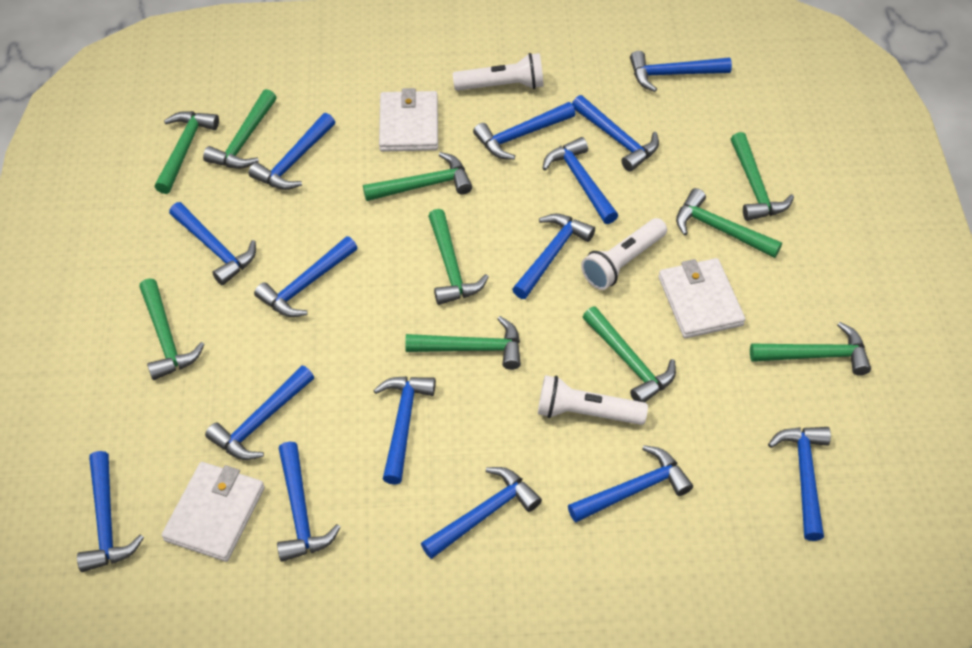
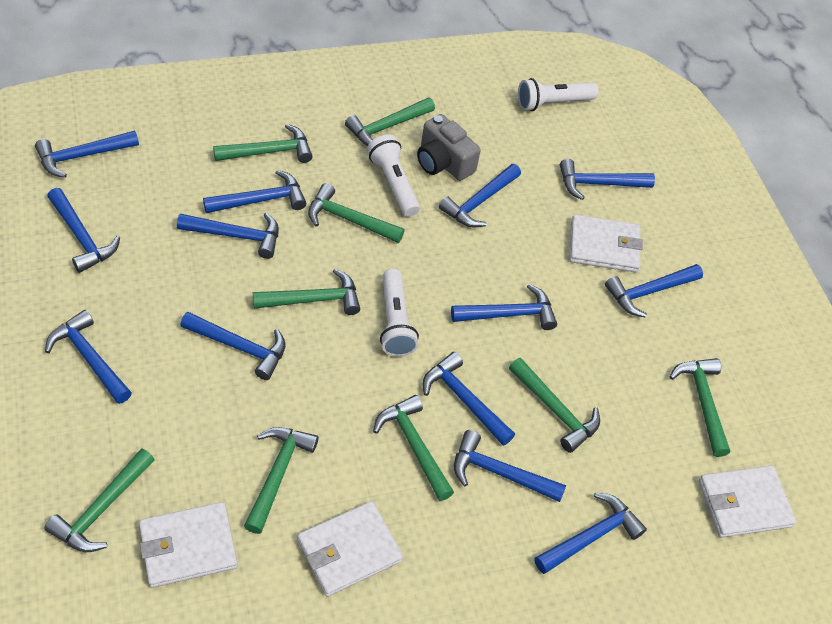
blue hammer: [77,451,144,572] [169,202,256,285] [205,366,314,460] [249,113,335,190] [254,236,357,317] [277,441,341,562] [373,376,436,485] [421,467,542,559] [473,102,575,160] [512,214,595,299] [542,137,618,224] [568,445,693,523] [572,95,659,172] [630,51,732,92] [768,427,831,541] = 15 -> [35,131,139,178] [45,310,132,404] [47,188,120,273] [177,212,279,259] [180,312,286,380] [203,170,306,213] [423,352,515,446] [439,164,521,228] [451,284,557,330] [454,430,566,502] [535,493,647,574] [560,159,655,200] [605,264,703,318] = 13
green hammer: [139,279,205,380] [155,111,219,194] [203,89,277,169] [363,152,472,201] [405,316,521,370] [428,209,489,305] [583,306,676,402] [676,188,782,258] [731,132,794,221] [750,322,871,375] = 10 -> [45,448,155,552] [213,124,313,163] [244,427,319,534] [253,269,360,315] [308,183,405,243] [345,97,435,146] [373,395,454,501] [509,358,600,453] [670,358,730,457] = 9
grey camera: none = 0 -> [417,114,481,181] = 1
white wallet: [162,462,265,562] [379,88,438,152] [658,258,745,338] = 3 -> [139,502,238,588] [297,501,403,597] [569,214,643,273] [699,465,797,538] = 4

